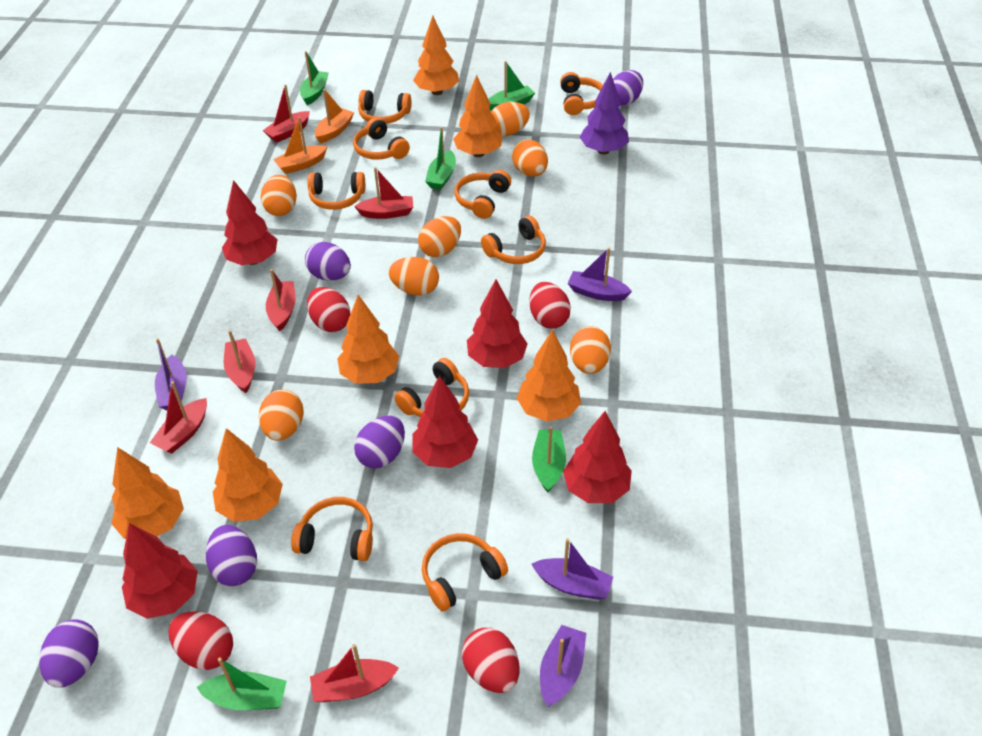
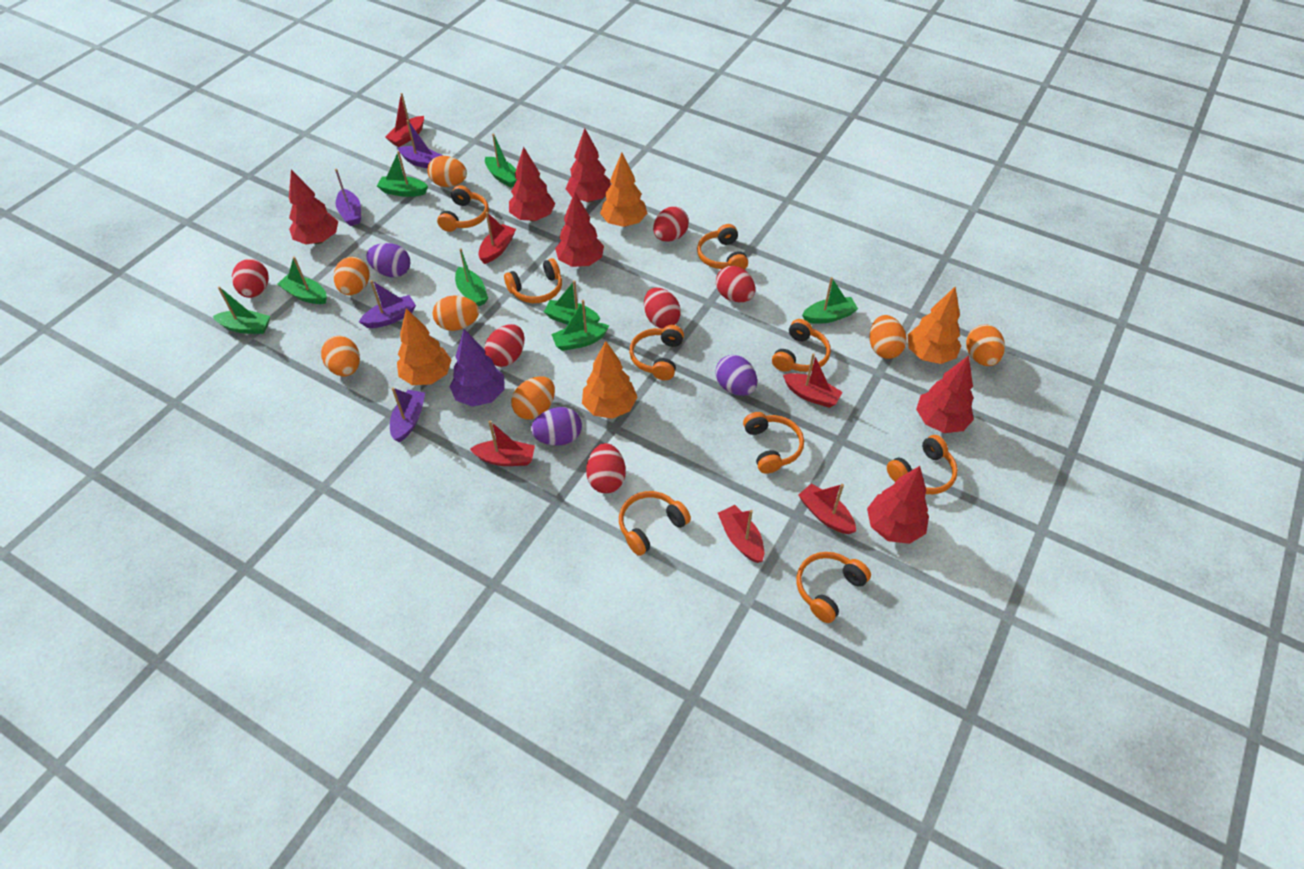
green boat: [197,657,287,710] [300,51,329,105] [425,127,456,190] [488,61,535,111] [532,426,566,492] = 5 -> [213,286,270,334] [277,257,327,304] [377,151,428,197] [455,249,488,306] [485,133,517,187] [544,281,601,325] [551,300,609,351] [802,277,858,324] = 8
orange boat: [273,117,327,174] [315,89,354,143] = 2 -> none = 0
orange tree: [111,447,184,539] [213,428,283,522] [337,295,399,384] [413,16,459,95] [453,75,503,157] [517,330,581,422] = 6 -> [397,308,451,385] [582,341,637,419] [600,153,647,227] [908,287,961,364] = 4
purple egg: [40,619,99,688] [206,525,257,586] [305,242,351,281] [354,416,405,468] [613,70,643,105] = 5 -> [366,243,410,277] [531,407,582,446] [715,355,757,396] = 3
red egg: [168,612,233,670] [307,287,350,332] [462,628,519,693] [530,282,571,329] = 4 -> [232,259,269,298] [484,324,524,367] [586,443,626,493] [644,288,681,329] [653,207,689,242] [716,266,755,302] = 6
red tree: [122,523,198,619] [222,180,278,265] [412,375,478,468] [467,279,528,368] [563,411,632,503] = 5 -> [289,169,338,244] [509,147,555,221] [555,192,604,267] [566,128,611,202] [867,466,929,544] [916,355,974,433] = 6

